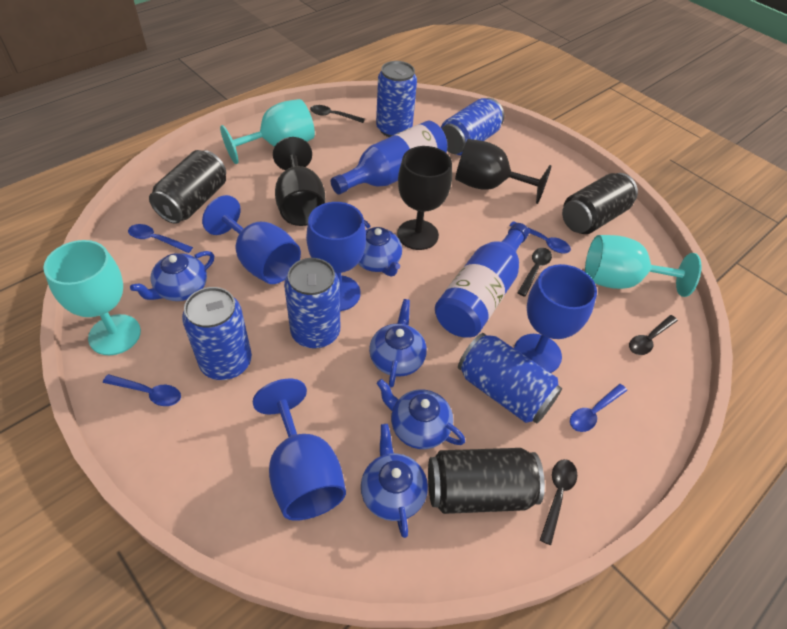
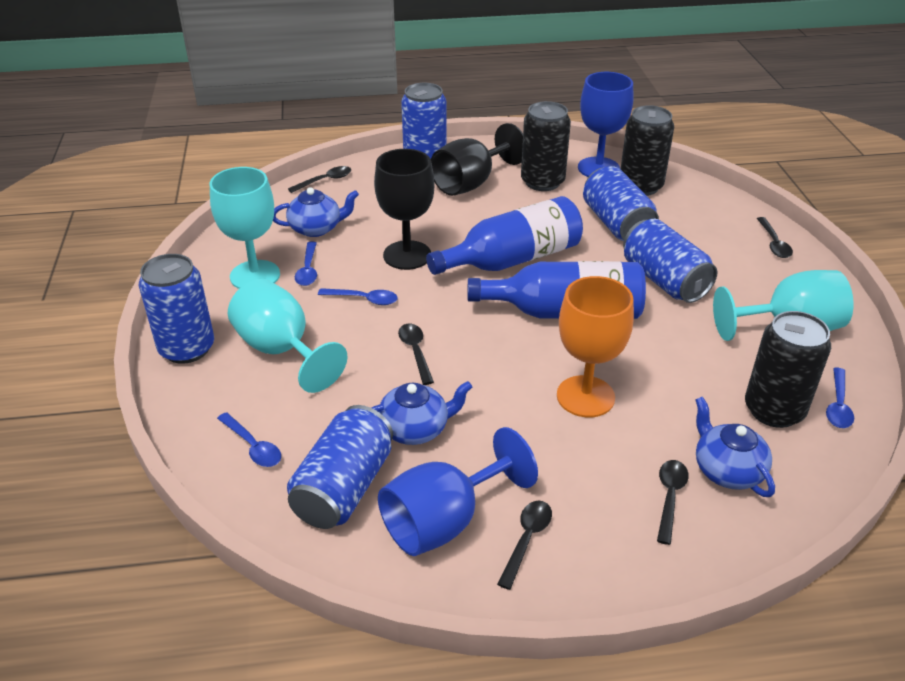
black goblet: [273,137,325,226] [397,146,452,250] [455,139,552,204] = 3 -> [374,149,434,270] [431,123,523,196] = 2
black spoon: [310,105,365,123] [518,248,552,297] [540,459,577,545] [629,315,678,355] = 4 -> [288,166,351,193] [398,324,434,385] [497,501,552,590] [657,460,689,545] [757,217,793,258] = 5
blue goblet: [202,195,301,284] [253,379,346,521] [306,202,366,311] [514,264,597,373] = 4 -> [378,427,538,556] [578,72,634,177] = 2
blue teapot: [130,251,214,301] [358,220,402,277] [361,424,428,538] [369,299,427,388] [376,379,465,449] = 5 -> [273,187,359,237] [372,381,472,445] [695,397,775,497] = 3
orange goblet: none = 0 -> [557,276,634,417] = 1

